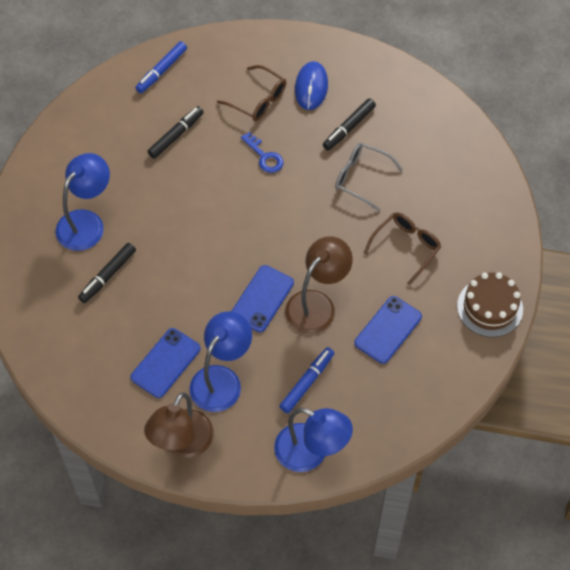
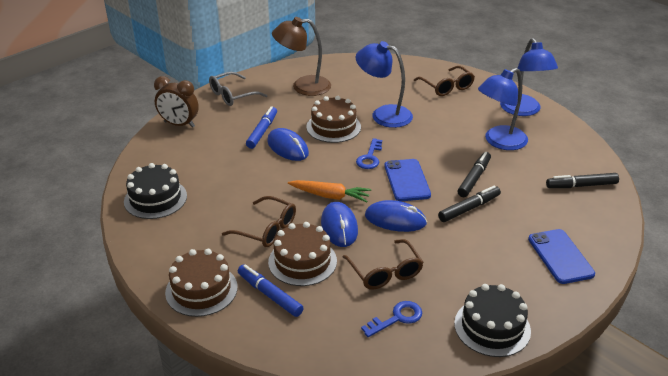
black cake: none = 0 -> [124,163,187,219] [454,284,531,357] = 2
blue key: [241,132,284,173] = 1 -> [356,138,382,169] [361,301,422,337] = 2
blue mouse: [295,61,328,110] = 1 -> [267,128,309,161] [321,202,358,247] [365,200,427,232] = 3
blue phone: [131,328,200,398] [231,265,294,332] [354,296,422,364] = 3 -> [384,159,431,201] [528,229,595,284] = 2
brown cake: [457,272,523,337] = 1 -> [165,249,238,317] [268,222,337,286] [306,96,361,143] = 3
brown clock: none = 0 -> [154,76,199,128] = 1
brown glasses: [217,65,286,121] [364,212,441,285] = 2 -> [222,196,296,247] [343,239,424,290] [414,66,475,96] = 3
brown lamp: [144,392,214,458] [285,236,353,334] = 2 -> [272,17,331,96] = 1
orange carrot: none = 0 -> [288,180,371,202] = 1

